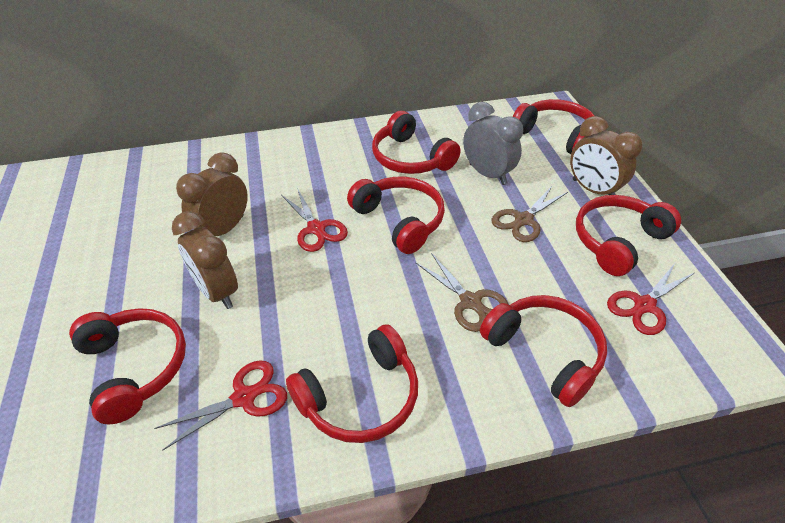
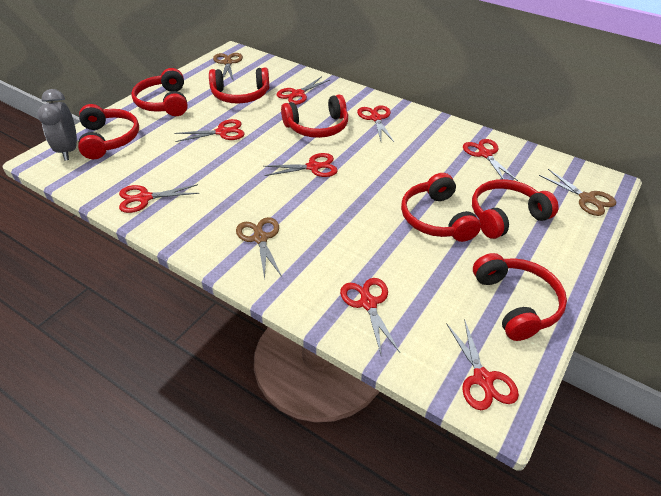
brown clock: [172,211,238,309] [176,152,248,236] [570,116,643,195] = 3 -> none = 0
brown scissors: [416,253,508,332] [491,185,568,242] = 2 -> [213,53,243,80] [236,217,282,280] [539,169,616,216] = 3
red scissors: [154,360,287,450] [281,188,348,252] [607,263,694,335] = 3 -> [119,184,199,213] [174,119,244,142] [263,153,338,177] [277,77,331,105] [340,278,400,357] [357,105,394,142] [446,319,519,410] [463,139,518,181] = 8

